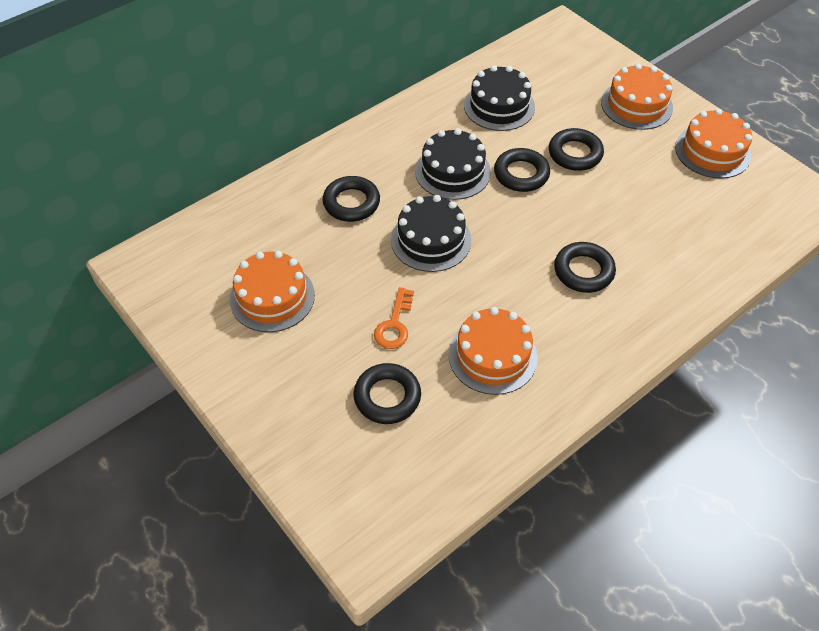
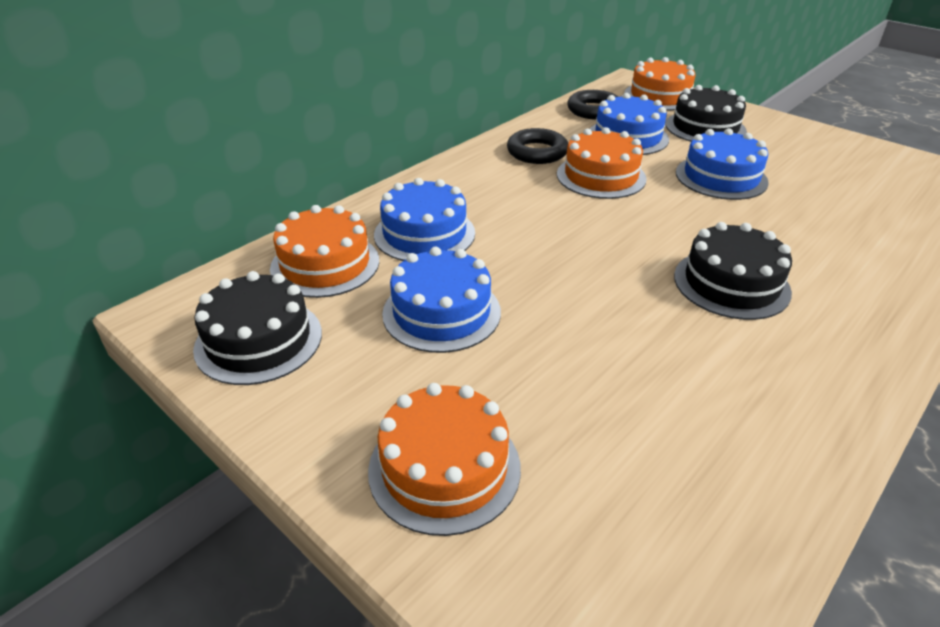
black ring: [323,176,380,222] [354,363,421,424] [494,148,550,192] [549,128,604,171] [554,242,616,293] = 5 -> [507,128,568,164] [567,90,618,120] = 2
blue cake: none = 0 -> [374,178,475,261] [382,247,501,353] [590,93,669,155] [676,128,769,200] = 4
orange key: [374,287,414,349] = 1 -> none = 0

